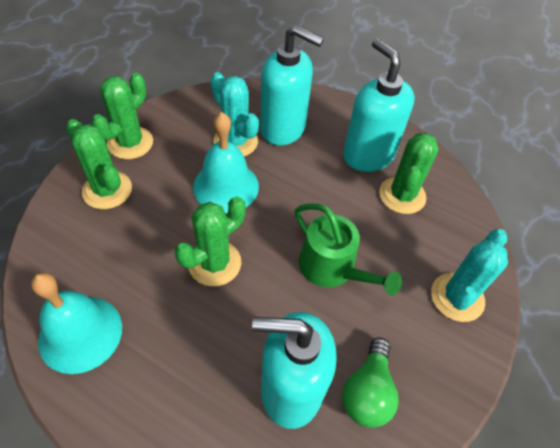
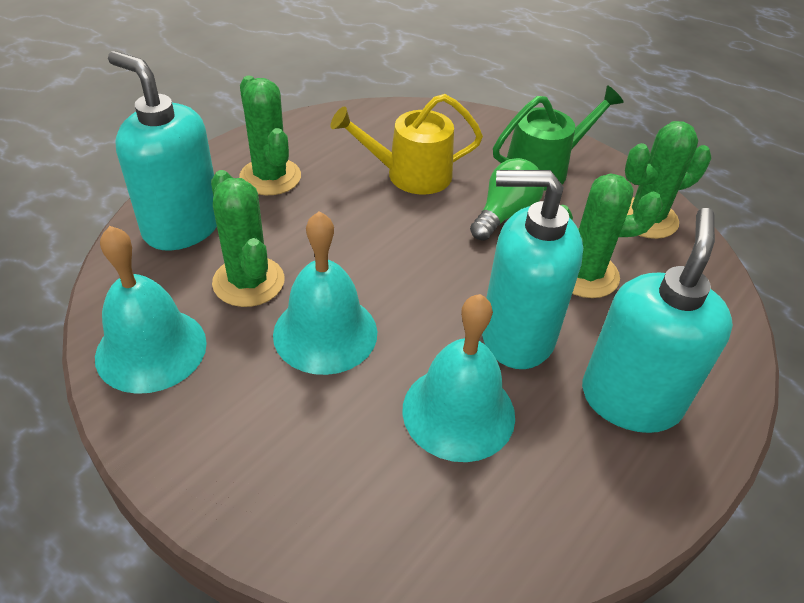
turquoise bell: [31,272,122,374] [193,112,259,213] = 2 -> [95,226,207,394] [273,211,377,375] [402,294,515,462] = 3
turquoise cactus: [211,72,259,156] [431,229,508,322] = 2 -> none = 0
yellow watering can: none = 0 -> [330,94,483,195] = 1

